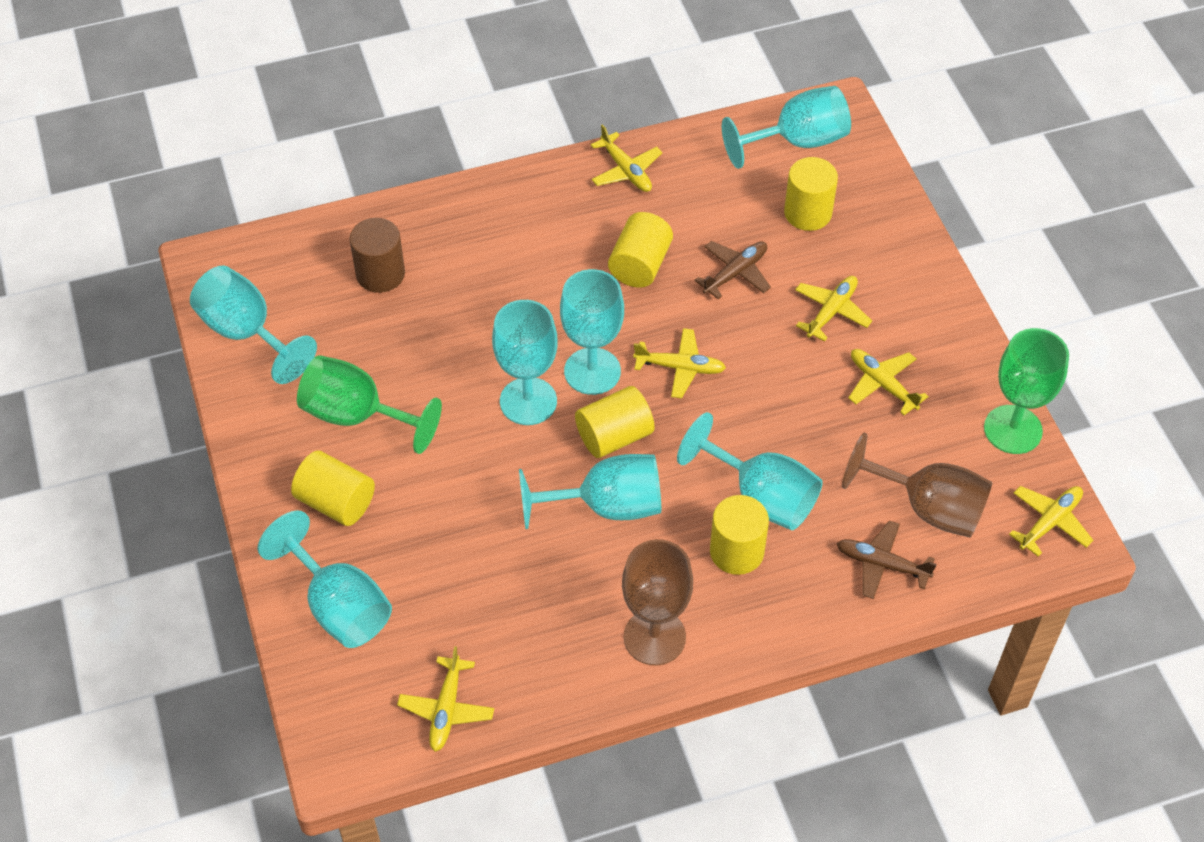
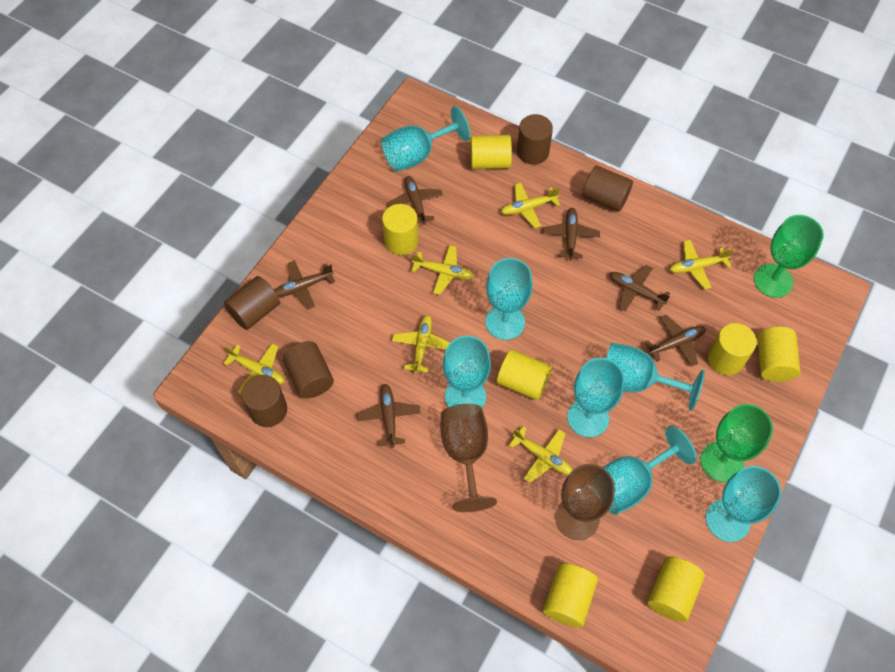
brown cylinder: [350,218,405,293] = 1 -> [224,276,280,330] [241,375,287,427] [283,341,334,398] [517,114,553,165] [583,166,633,212] = 5
brown plane: [695,241,771,299] [836,521,937,599] = 2 -> [274,260,335,309] [357,384,420,448] [388,176,443,225] [543,208,600,260] [609,265,670,311] [645,315,706,367] = 6
yellow cylinder: [291,451,375,526] [575,386,655,458] [608,212,673,288] [710,495,769,575] [784,157,838,231] = 5 -> [382,204,418,255] [470,135,512,169] [497,349,552,400] [543,563,598,628] [647,557,705,622] [708,323,757,375] [757,327,800,382] = 7

